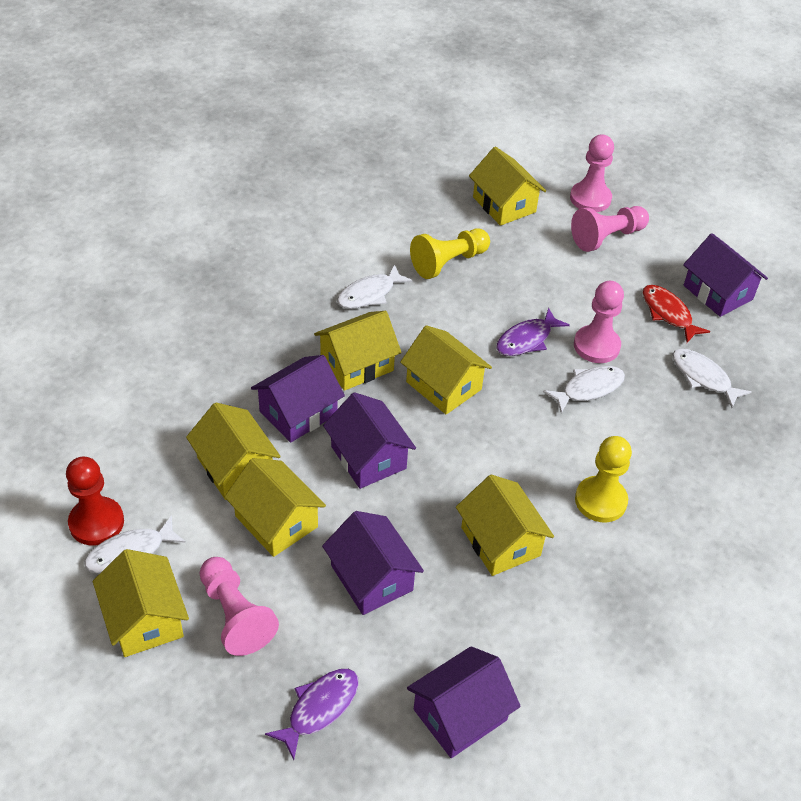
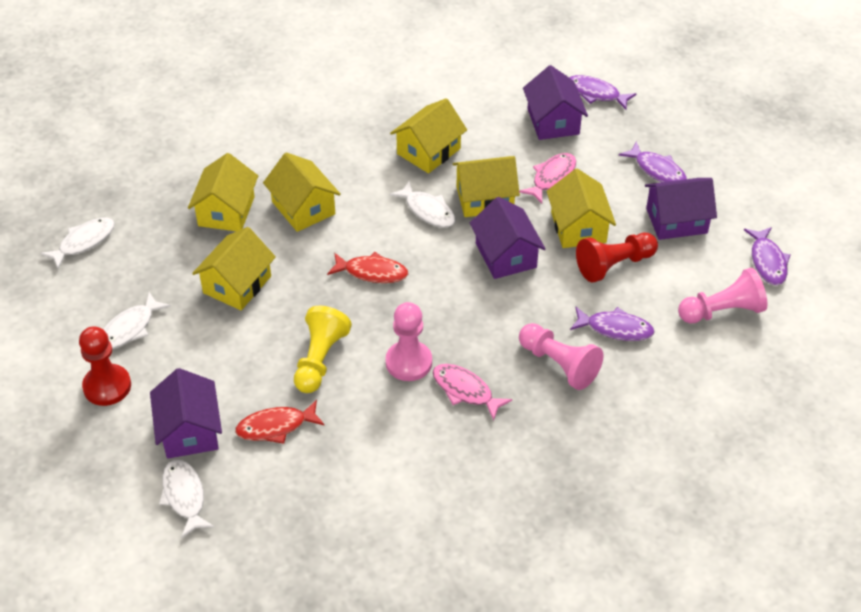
pink fish: none = 0 -> [433,364,512,421] [519,153,576,203] = 2
pink pawn: [199,557,279,656] [570,135,614,212] [571,206,649,252] [574,281,624,363] = 4 -> [385,302,432,381] [519,323,604,390] [678,268,768,323] = 3
purple fish: [265,669,359,760] [496,308,570,356] = 2 -> [569,75,636,109] [570,307,655,341] [619,142,687,182] [744,227,791,285] = 4
purple house: [251,355,345,443] [322,511,424,615] [323,392,416,489] [407,646,521,758] [683,233,768,317] = 5 -> [150,368,222,459] [470,197,546,279] [523,65,588,140] [645,178,717,240] = 4
red fish: [643,285,710,343] = 1 -> [235,400,324,444] [327,252,408,283] = 2
red pawn: [66,457,124,546] = 1 -> [79,326,131,406] [576,233,658,283] = 2
yellow house: [93,549,189,657] [186,403,281,500] [225,458,326,557] [314,311,402,391] [400,325,492,415] [456,475,554,576] [469,147,546,226] = 7 -> [188,153,258,231] [192,227,276,310] [263,152,341,232] [390,98,467,173] [453,156,520,217] [547,169,616,248] = 6
yellow pawn: [410,228,490,279] [575,436,632,522] = 2 -> [294,306,352,393] = 1

